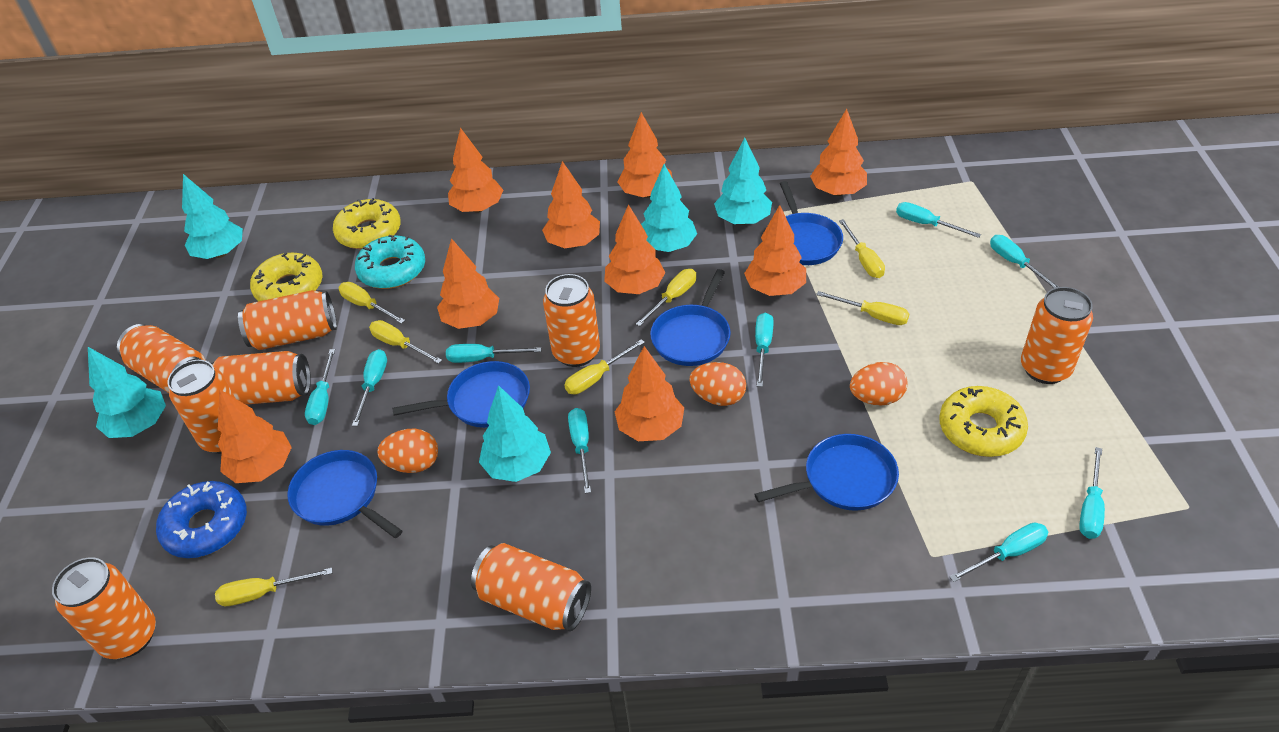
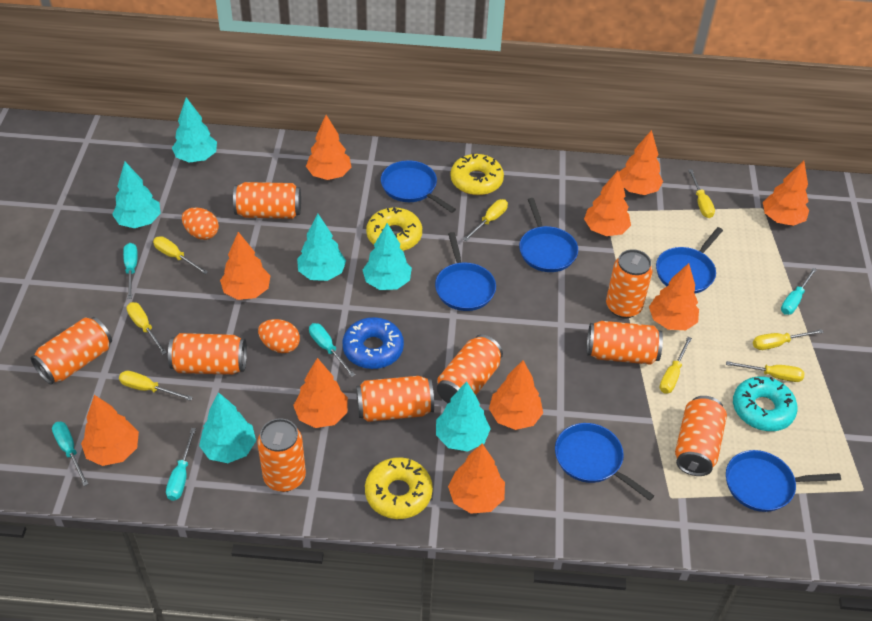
blue pan: [287,450,402,538] [392,361,530,428] [650,269,731,366] [754,434,899,511] [780,181,843,265] = 5 -> [381,160,456,213] [435,232,496,311] [519,198,578,272] [555,423,654,501] [656,227,723,294] [726,450,841,512] = 6
orange can: [52,557,156,659] [117,324,206,393] [167,360,236,454] [211,351,311,405] [238,290,337,350] [471,543,591,631] [543,274,600,367] [1021,287,1093,384] = 8 -> [31,317,112,385] [168,333,247,375] [233,182,301,219] [257,418,306,492] [356,376,434,422] [437,335,503,403] [587,321,663,365] [606,249,652,318] [675,396,727,476] = 9
orange egg: [378,429,438,473] [690,362,746,406] [850,362,908,406] = 3 -> [182,208,219,240] [258,319,300,353] = 2
orange tree: [218,389,292,483] [437,238,499,329] [448,128,503,213] [542,161,600,248] [604,204,665,294] [615,346,684,441] [618,112,672,198] [744,205,806,296] [810,109,867,196] = 9 -> [81,395,139,466] [220,232,271,300] [293,358,348,428] [306,115,351,180] [448,444,505,514] [489,360,543,430] [584,171,631,236] [619,130,663,195] [649,263,699,330] [763,161,809,226] = 10
turquoise screwdriver: [305,349,335,425] [352,349,387,426] [446,344,541,363] [568,408,591,493] [755,313,773,387] [896,202,981,238] [949,523,1048,582] [990,235,1059,288] [1079,447,1105,539] = 9 -> [52,422,88,486] [123,243,138,299] [166,428,196,501] [309,323,355,377] [781,268,817,315] = 5
turquoise tree: [88,347,166,438] [182,174,243,259] [479,385,551,482] [641,164,697,252] [714,138,772,225] = 5 -> [112,162,161,228] [172,97,217,163] [199,392,256,463] [297,214,346,281] [363,223,412,290] [436,381,491,452] = 6
yellow screwdriver: [215,568,333,606] [339,282,405,324] [369,320,442,364] [564,339,645,394] [636,269,696,326] [816,291,909,325] [839,219,885,278] = 7 -> [119,371,193,401] [127,302,167,355] [153,236,208,274] [463,199,508,241] [660,337,692,394] [688,169,715,218] [726,361,805,382] [753,329,824,350] = 8

